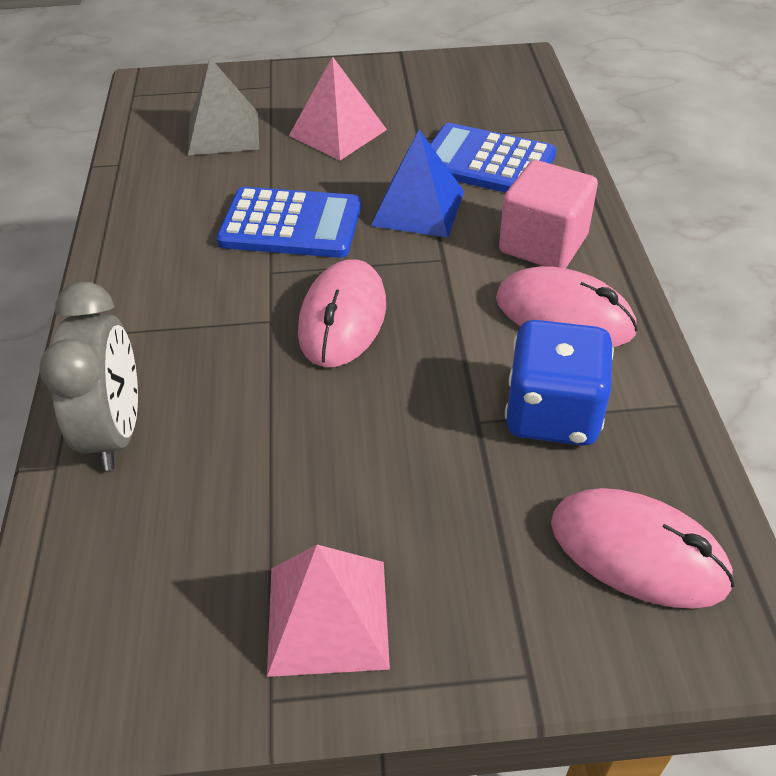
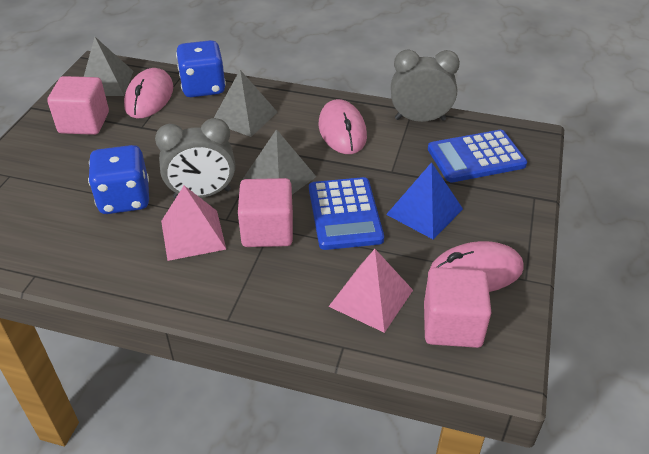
blue dice: [505,320,614,446] = 1 -> [88,145,149,214] [176,40,226,97] = 2
grey clock: [39,282,138,471] = 1 -> [155,118,235,199] [391,49,460,122] = 2
grey pyramid: [188,58,259,156] = 1 -> [84,37,133,96] [214,70,277,137] [242,129,316,194] = 3
pink cube: [499,160,598,268] = 1 -> [47,76,109,135] [238,178,293,247] [424,267,491,348] = 3

